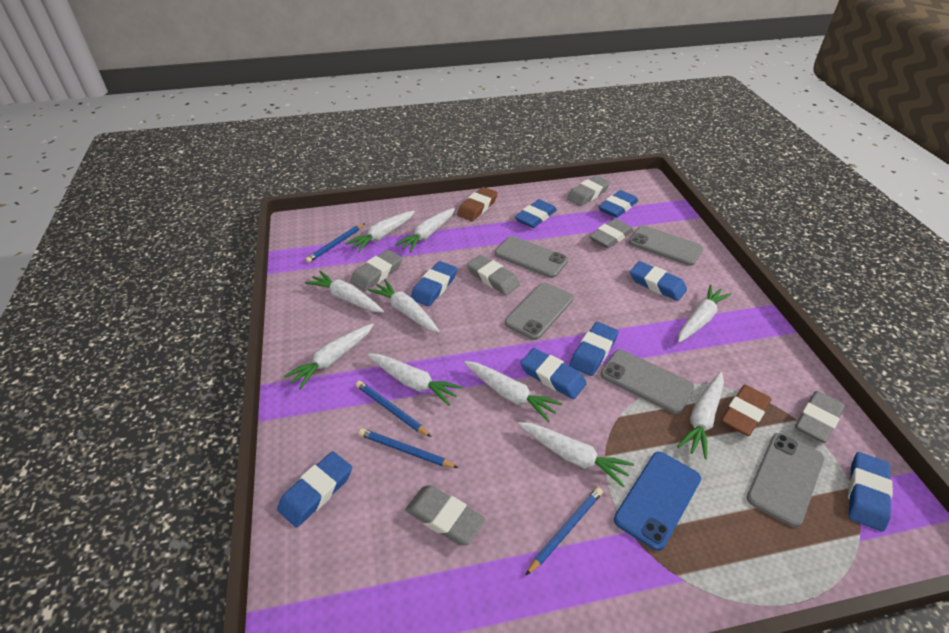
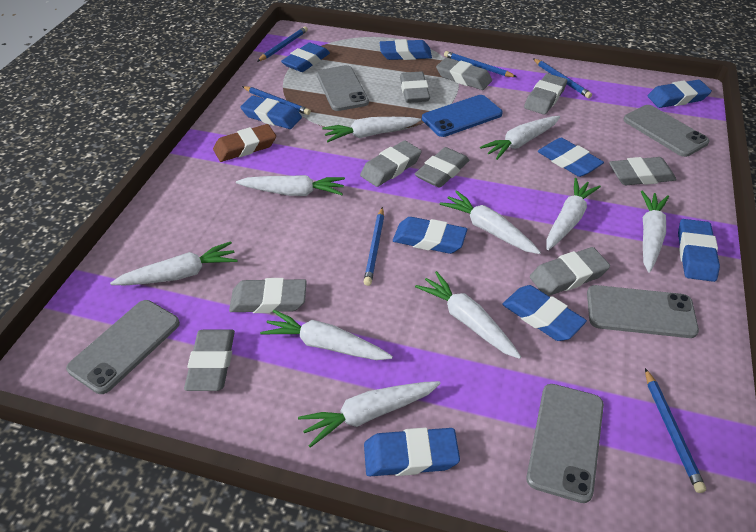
blue eraser: [277,451,352,527] [411,261,457,306] [515,199,557,228] [520,348,587,399] [569,322,619,376] [599,190,638,218] [630,261,687,301] [848,452,893,532] = 8 -> [240,96,302,129] [281,42,330,72] [364,427,460,476] [380,39,432,60] [393,217,467,254] [502,285,587,341] [538,138,604,177] [648,80,712,108] [678,219,720,282] = 9
blue pencil: [305,223,365,263] [356,381,431,437] [359,428,458,468] [525,487,603,576] = 4 -> [242,86,311,115] [257,27,308,62] [364,207,384,286] [444,51,516,77] [533,58,592,98] [645,368,706,493] = 6
brown eraser: [457,187,498,221] [721,385,771,436] = 2 -> [213,124,276,162] = 1
grey eraser: [350,250,403,291] [405,485,486,545] [467,255,520,295] [567,175,610,206] [589,218,634,248] [795,391,845,443] = 6 -> [184,329,235,391] [229,278,307,313] [360,140,422,187] [400,72,430,103] [415,147,469,188] [436,58,492,90] [524,74,567,115] [530,247,610,296] [609,157,677,185] = 9

